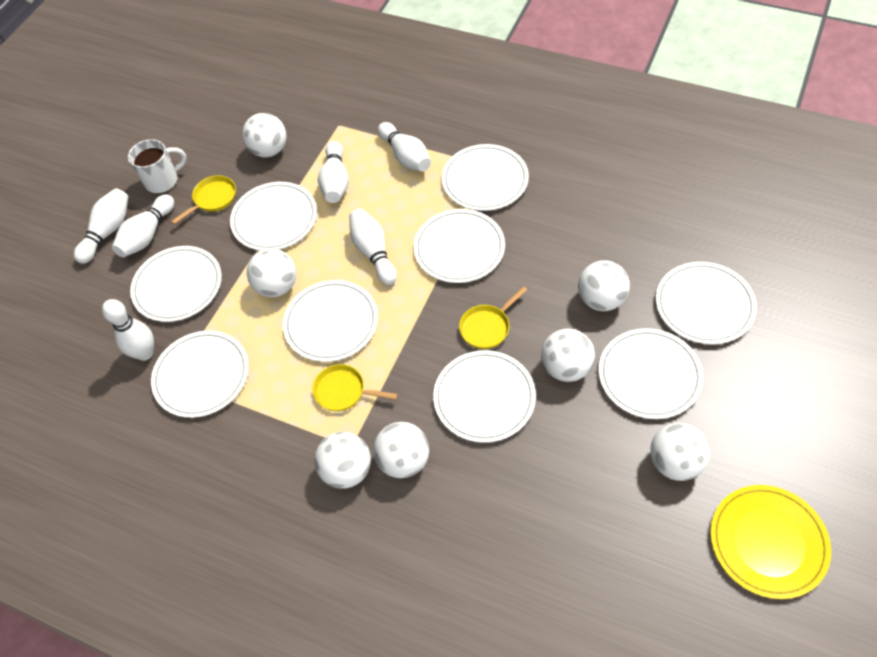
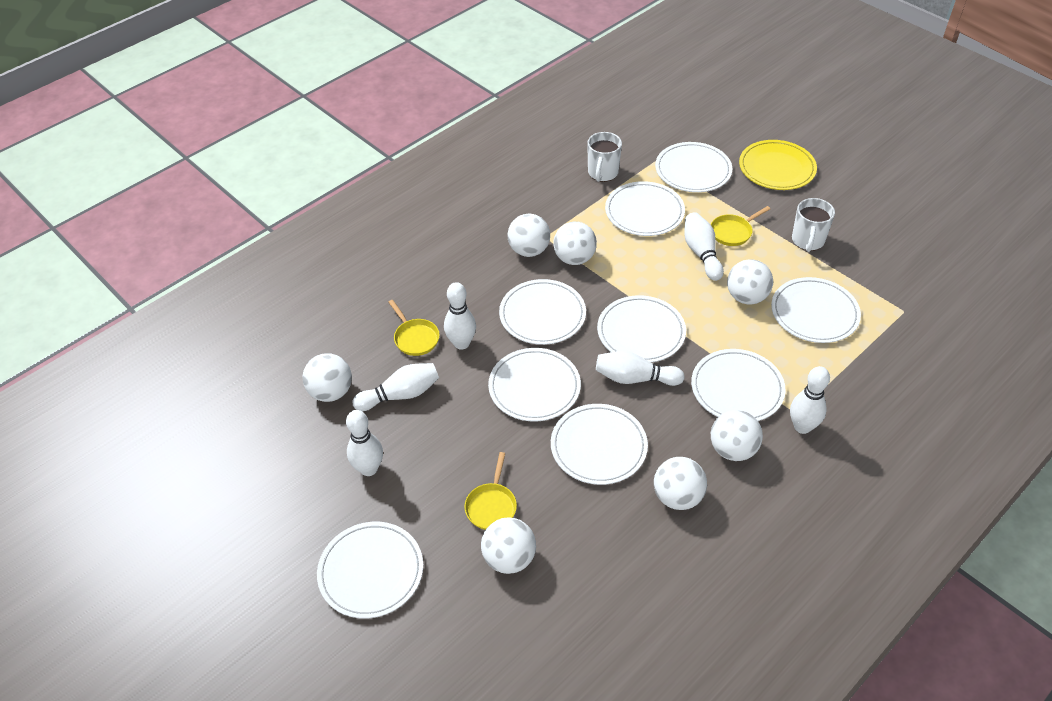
white mug: [128,139,187,194] = 1 -> [587,132,622,182] [792,198,835,252] = 2

